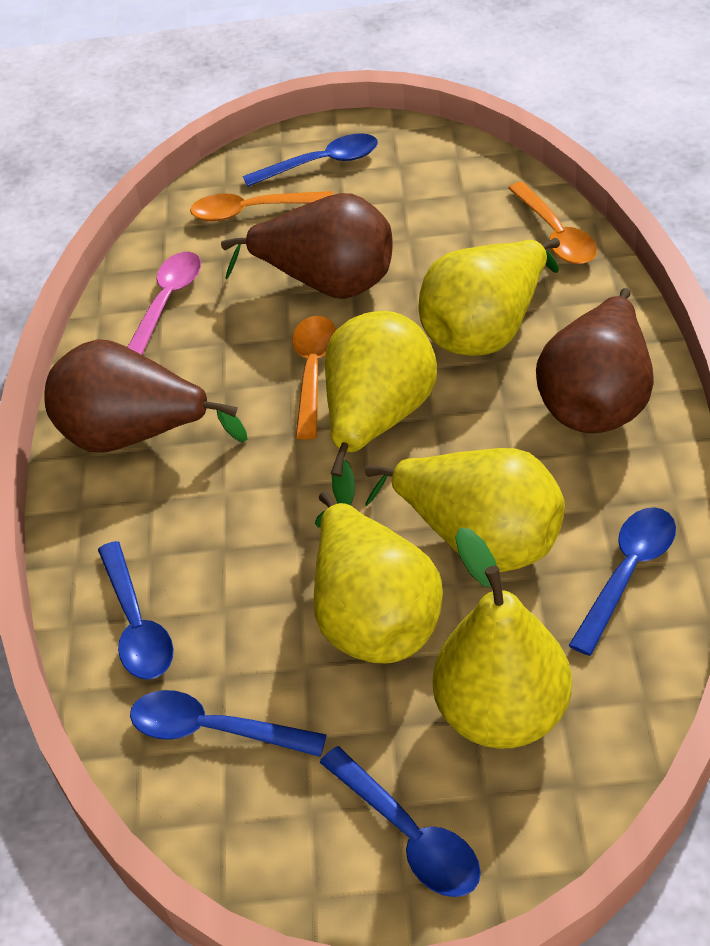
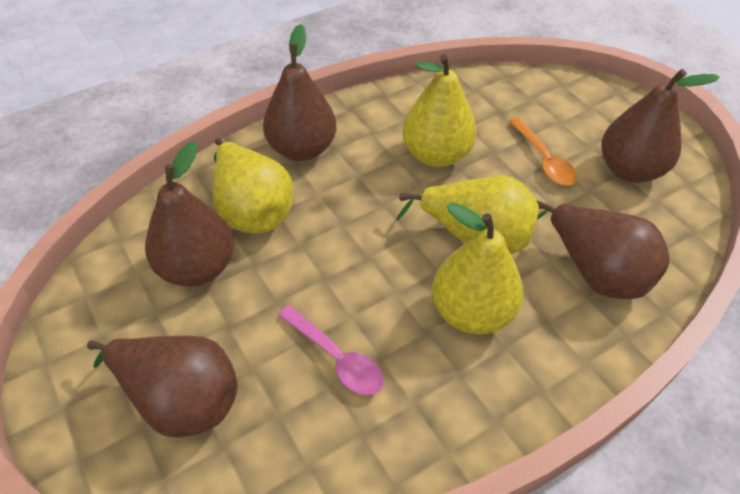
blue spoon: [98,541,174,680] [130,690,327,757] [243,133,378,187] [320,746,481,897] [568,507,676,656] = 5 -> none = 0
brown pear: [44,339,248,452] [221,193,393,299] [536,288,654,433] = 3 -> [87,335,238,438] [145,141,234,287] [263,24,336,161] [537,201,670,299] [602,69,720,183] = 5
orange spoon: [190,191,333,221] [292,316,336,439] [508,181,597,264] = 3 -> [508,117,577,186] = 1
yellow pear: [314,491,443,663] [325,311,437,505] [365,448,565,572] [418,238,560,356] [433,528,572,749] = 5 -> [213,138,294,233] [396,176,539,254] [403,54,477,167] [432,203,523,334] = 4

